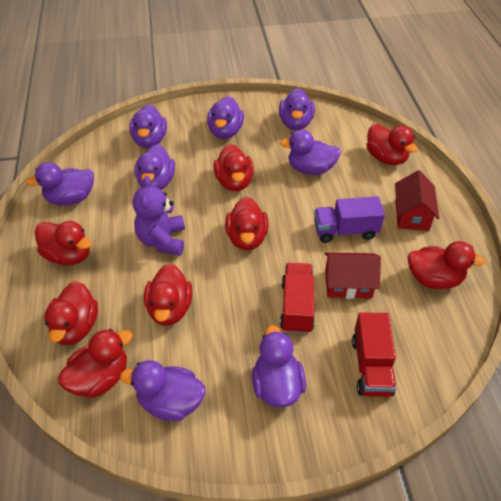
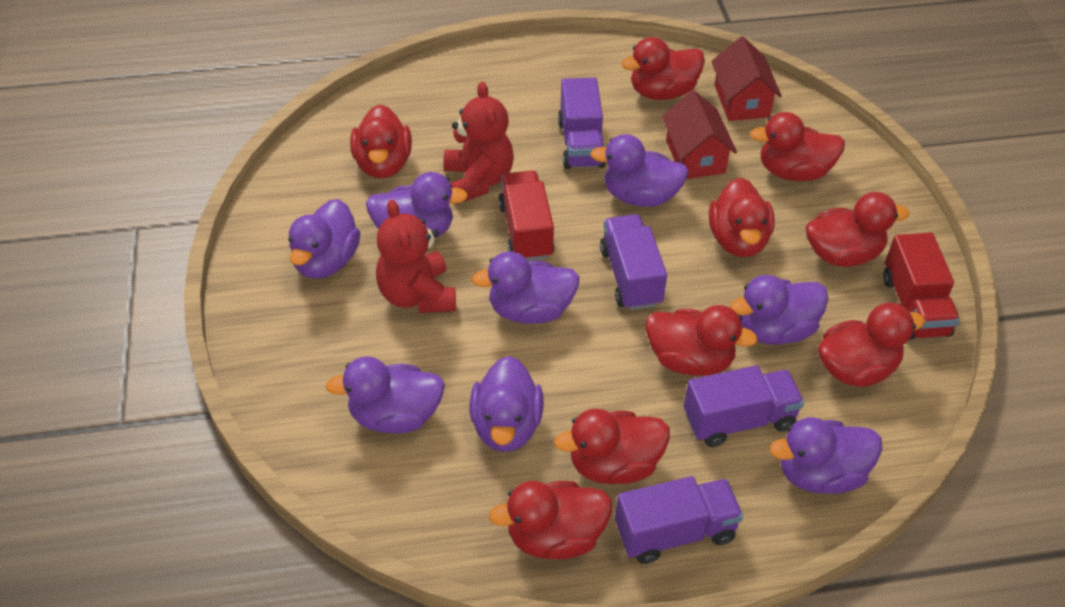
purple teddy bear: [133,176,185,255] = 1 -> none = 0
purple truck: [314,196,385,243] = 1 -> [558,78,606,169] [600,214,667,310] [615,476,743,564] [684,365,804,447] = 4
red duck: [35,221,91,265] [44,281,98,345] [58,329,132,398] [144,264,192,326] [214,144,254,191] [225,197,269,250] [367,124,418,165] [408,241,485,289] = 8 -> [350,105,412,179] [489,481,612,559] [554,408,670,484] [622,37,705,100] [646,305,758,376] [709,178,775,257] [750,112,845,181] [806,192,909,267] [818,302,925,387] = 9
red teddy bear: none = 0 -> [376,200,456,313] [443,82,514,204] = 2

